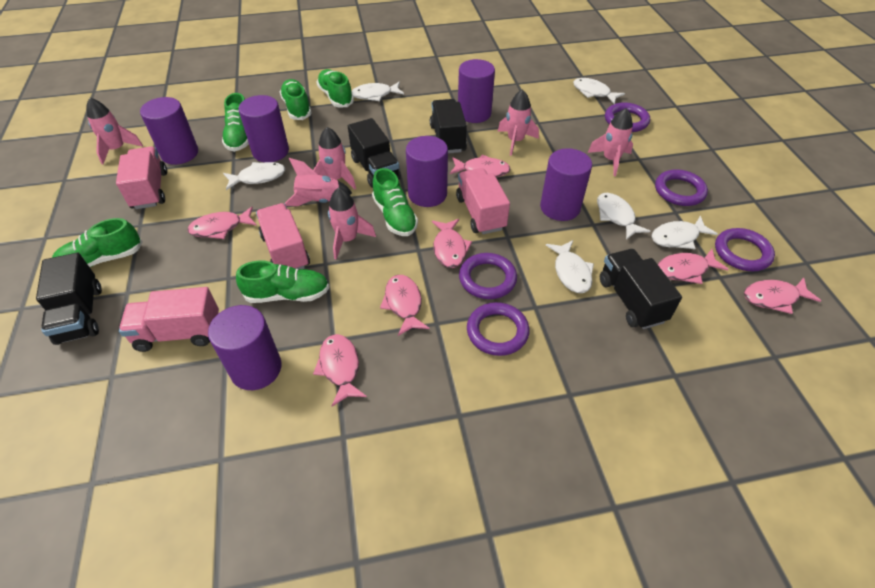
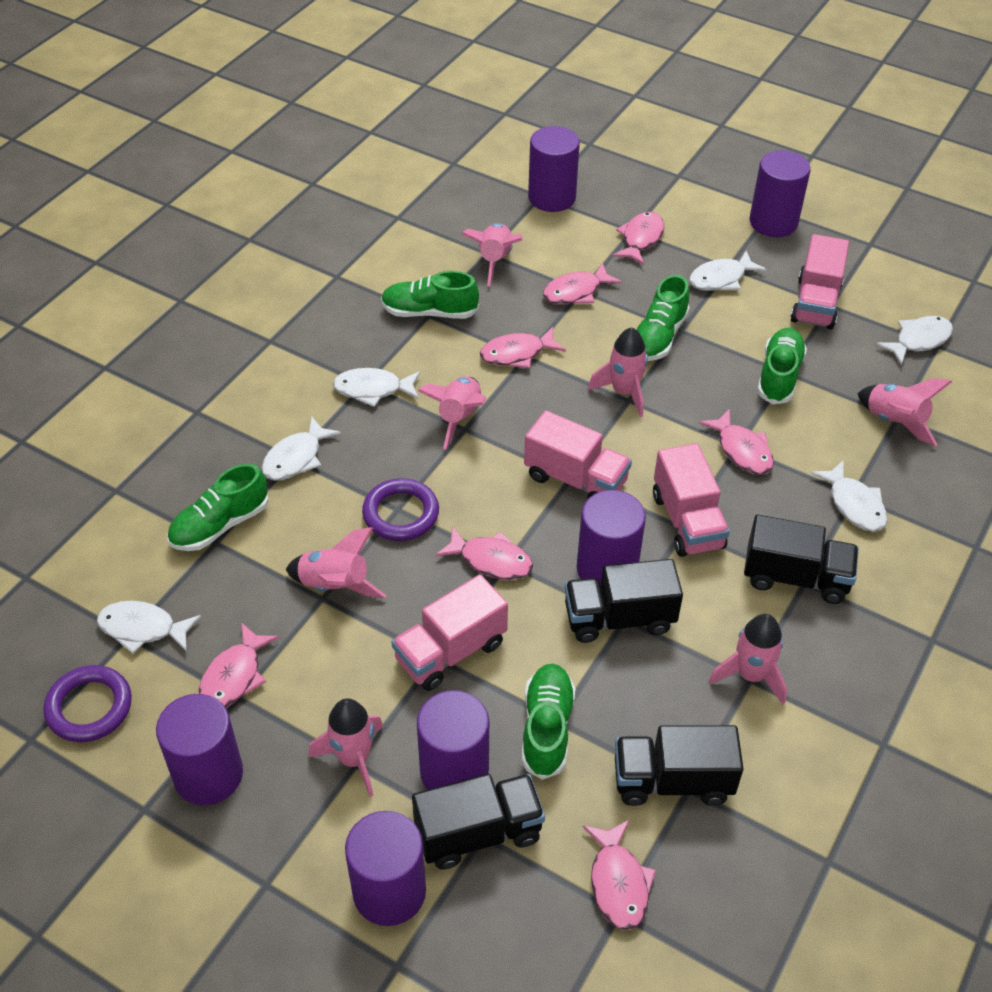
green shoe: [52,218,142,267] [222,93,249,152] [236,261,329,303] [280,79,312,120] [317,69,354,107] [372,168,418,236] = 6 -> [167,463,269,551] [381,271,479,319] [522,664,576,780] [637,275,690,361] [757,328,807,404] = 5
pink rocket: [86,98,143,164] [284,158,352,206] [313,127,356,190] [328,188,376,259] [498,89,539,156] [588,108,633,176] = 6 -> [286,527,386,598] [309,698,383,797] [418,376,486,449] [461,223,522,286] [588,327,648,417] [709,614,787,705] [857,378,952,446] = 7
purple ring: [459,253,517,299] [467,302,529,356] [605,102,650,132] [655,169,708,206] [715,228,775,271] = 5 -> [43,665,132,742] [362,478,439,541] = 2

